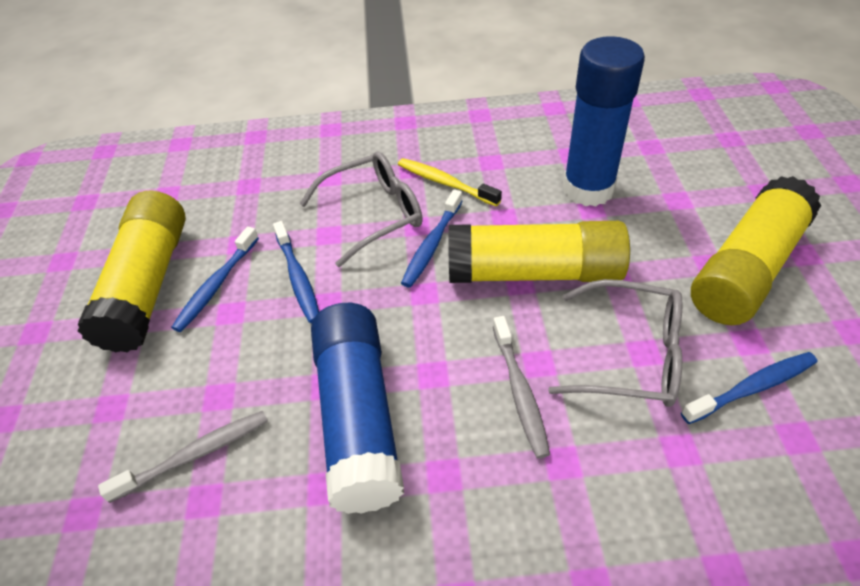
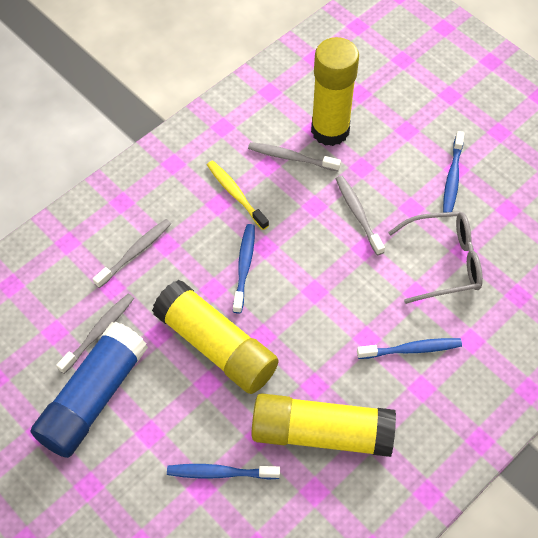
blue glue stick: [311,303,404,514] [563,36,645,206] = 2 -> [31,322,148,458] = 1
grey glasses: [299,151,422,267] [548,279,683,407] = 2 -> [388,211,483,304] = 1
grey toothbrush: [98,411,268,503] [493,316,550,458] = 2 -> [56,294,134,374] [93,219,171,288] [248,142,341,171] [336,176,385,255] = 4

